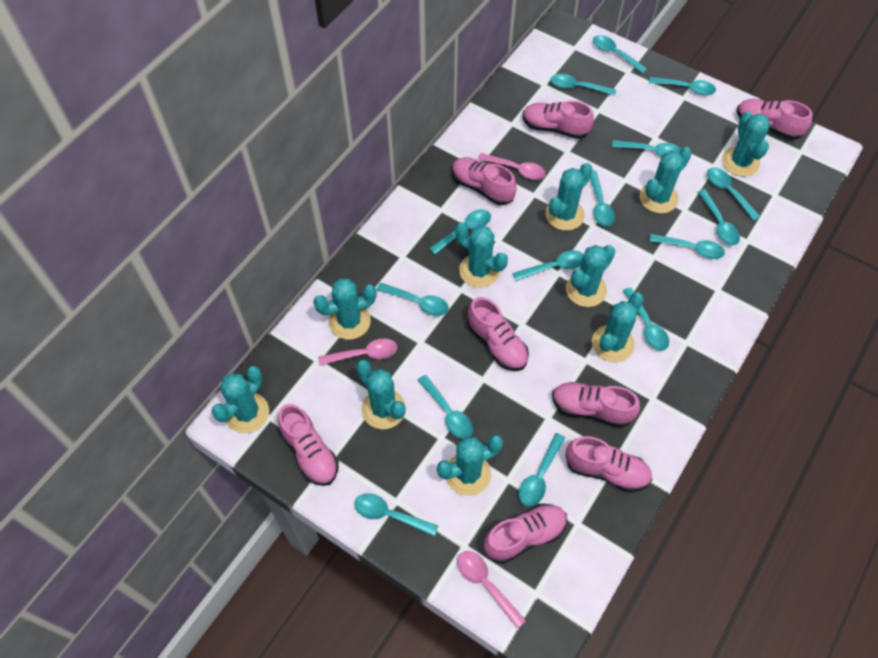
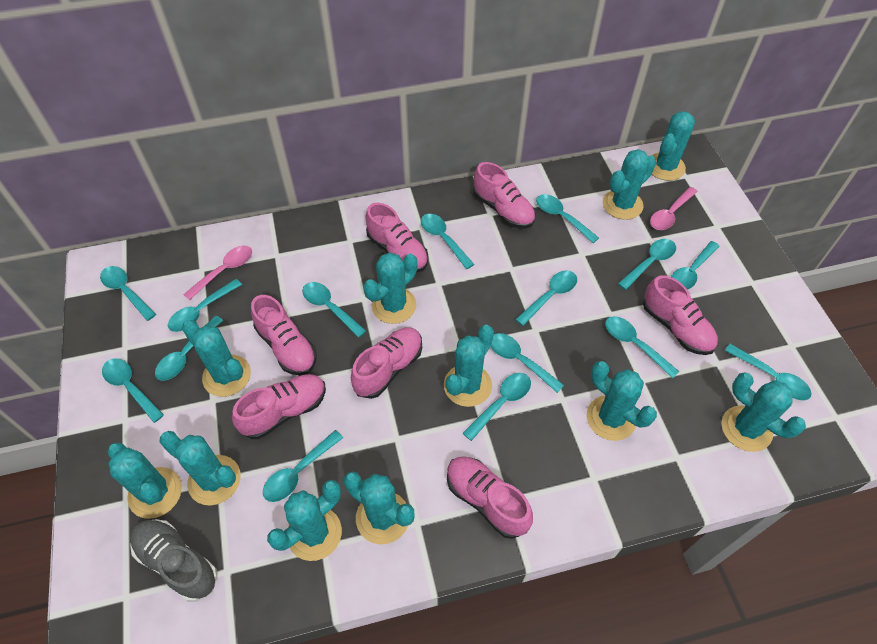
grey shoe: none = 0 -> [130,519,218,602] = 1
pink shoe: [278,404,339,486] [452,157,517,205] [467,297,529,371] [484,503,567,564] [523,101,594,139] [552,382,640,428] [565,436,652,492] [737,99,812,140] = 8 -> [232,374,326,439] [251,295,316,375] [351,327,422,399] [365,203,428,273] [447,456,533,539] [473,162,535,229] [643,275,718,355] = 7
pink spoon: [318,338,397,366] [457,551,526,629] [478,153,546,180] = 3 -> [183,246,252,300] [650,187,698,230] = 2
turquoise cactus: [212,366,269,433] [313,279,377,340] [356,360,406,429] [437,435,503,496] [455,222,508,288] [546,163,593,231] [566,245,615,307] [592,292,644,362] [640,147,692,214] [722,112,770,177] = 10 -> [108,442,182,519] [160,431,241,505] [182,320,251,397] [267,480,342,561] [344,471,414,544] [363,252,418,324] [444,325,494,407] [587,361,657,441] [603,149,656,220] [652,111,695,181] [721,373,806,452] = 11

